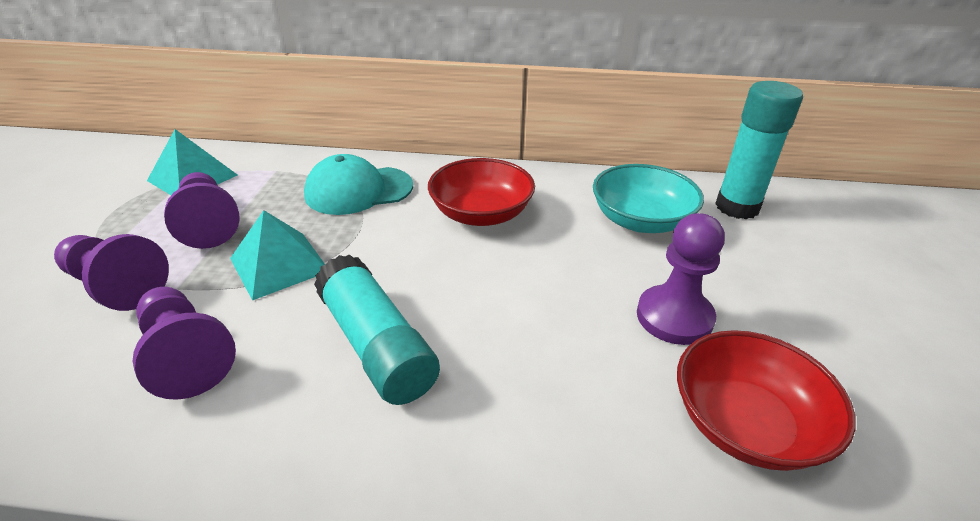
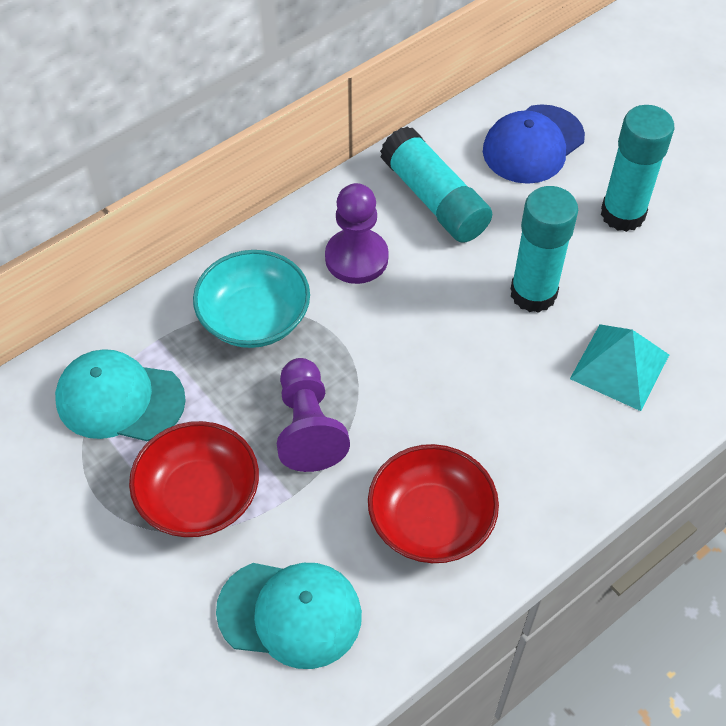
blue cap: none = 0 -> [483,104,585,184] = 1
purple pawn: [54,234,169,311] [133,287,236,400] [164,172,240,249] [637,213,725,345] = 4 -> [277,358,350,472] [325,183,389,284] = 2
turquoise cap: [304,154,413,215] = 1 -> [55,349,186,441] [216,563,362,669] = 2
turquoise glue stick: [314,255,440,405] [715,81,803,219] = 2 -> [380,126,492,243] [511,186,578,313] [601,105,675,232] = 3
turquoise pyramid: [147,129,238,195] [230,210,325,301] = 2 -> [570,324,669,411] = 1

